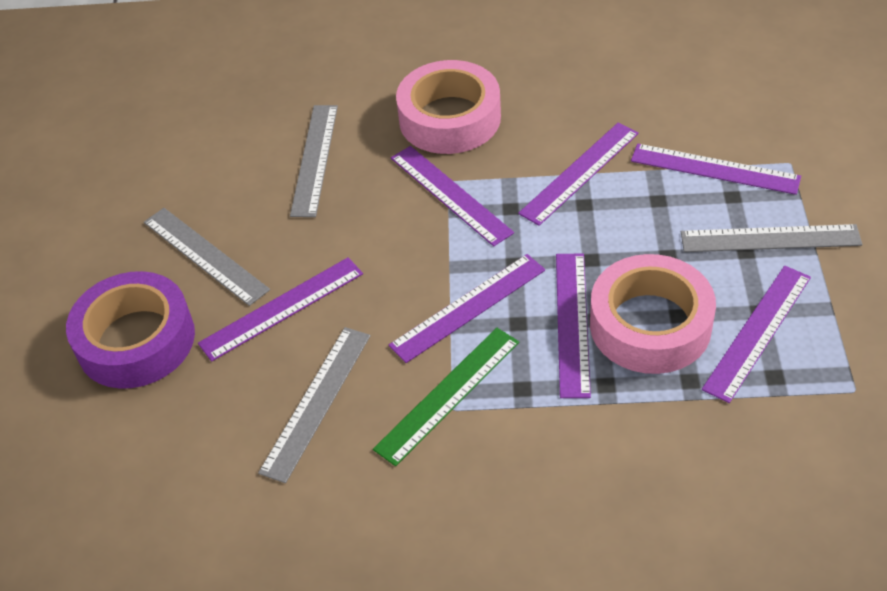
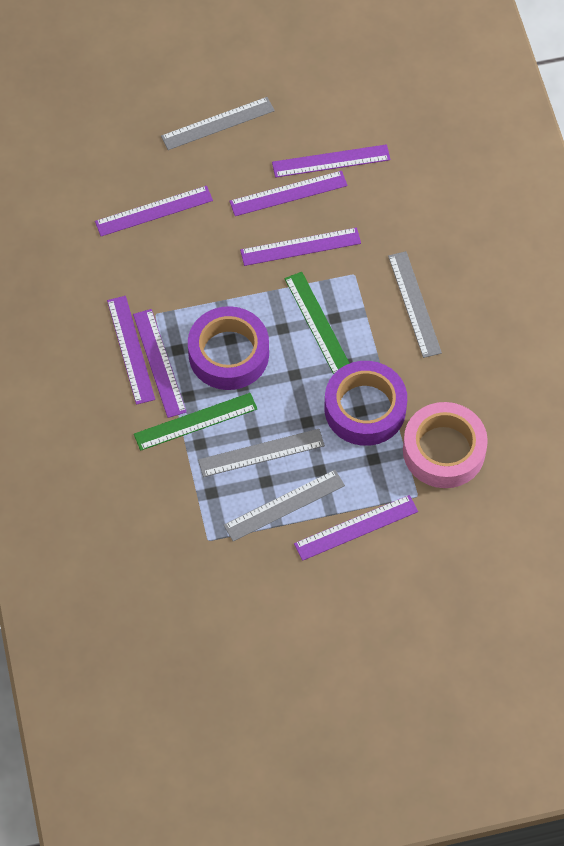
green ruler: [373,328,519,466] = 1 -> [134,393,257,451] [285,272,350,374] = 2
pink tape: [396,60,501,154] [590,254,716,374] = 2 -> [403,402,488,488] = 1
purple tape: [66,271,195,389] = 1 -> [188,306,269,390] [324,361,407,446] = 2

